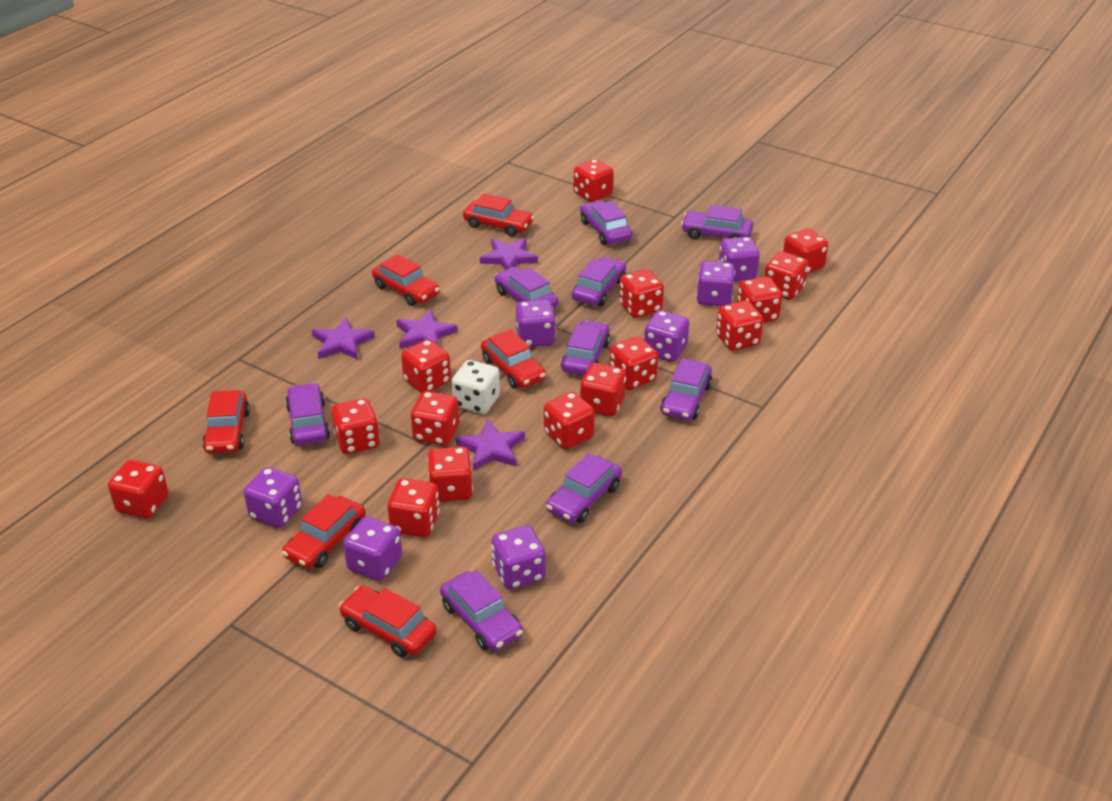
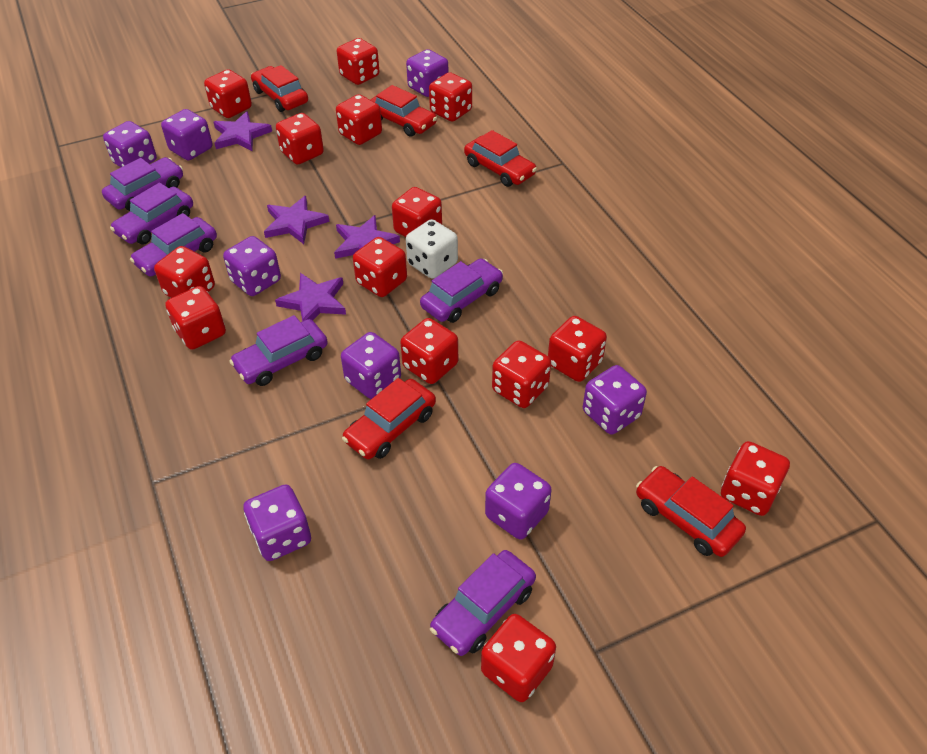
purple car: [285,383,330,445] [440,570,523,651] [495,267,558,308] [546,453,622,523] [561,320,610,376] [572,257,626,306] [580,200,632,245] [660,358,712,421] [681,205,753,239] = 9 -> [102,157,183,211] [110,183,193,244] [130,213,217,277] [229,315,328,386] [420,258,503,323] [430,550,536,656] = 6
purple dice: [244,467,302,528] [343,516,402,581] [492,525,546,590] [516,299,556,347] [644,310,689,362] [696,261,735,306] [718,237,760,281] = 7 -> [103,121,157,167] [161,109,212,160] [223,236,281,296] [243,485,311,561] [341,332,401,399] [406,49,449,97] [485,463,551,540] [583,365,647,435] = 8
red car: [202,390,250,454] [282,494,366,569] [339,586,437,657] [372,254,440,306] [463,193,534,237] [481,329,546,389] = 6 -> [251,65,308,112] [342,378,436,459] [371,85,437,137] [464,130,537,187] [636,466,746,557] = 5
red dice: [108,460,168,519] [331,398,380,454] [387,478,440,537] [401,339,451,393] [411,391,459,446] [427,447,473,502] [544,392,595,449] [574,159,614,202] [580,363,626,416] [610,336,658,390] [619,269,664,318] [716,301,763,351] [737,277,782,323] [764,251,808,300] [783,228,828,274] = 15 -> [154,246,215,298] [165,286,226,350] [204,69,252,118] [276,113,324,165] [336,94,382,145] [337,38,379,85] [353,237,407,297] [392,187,442,237] [400,318,458,384] [429,72,472,122] [481,614,556,702] [492,340,551,408] [548,316,607,382] [721,441,790,516] = 14

